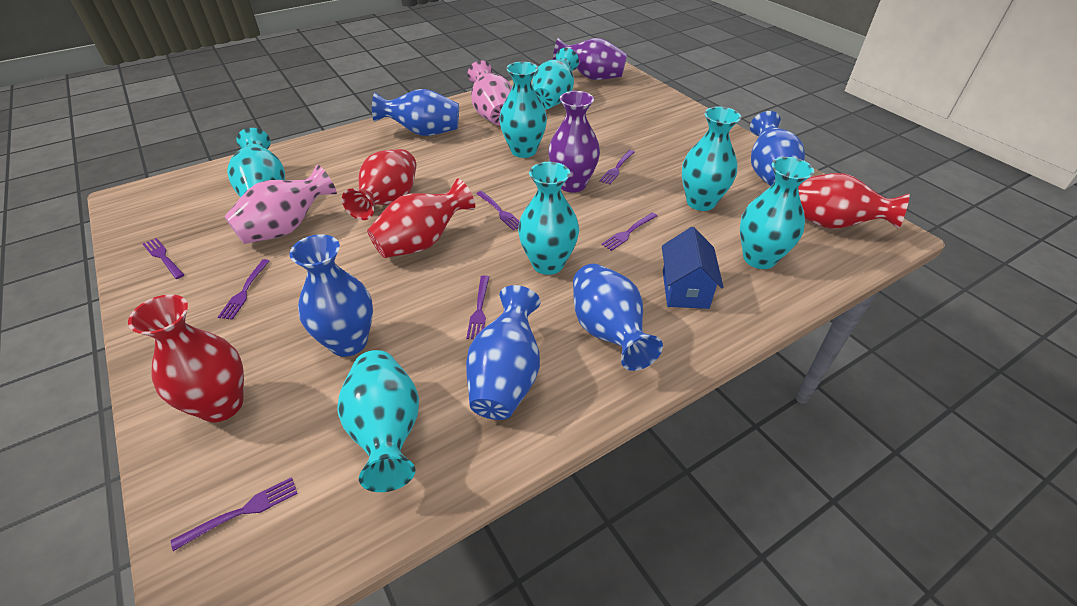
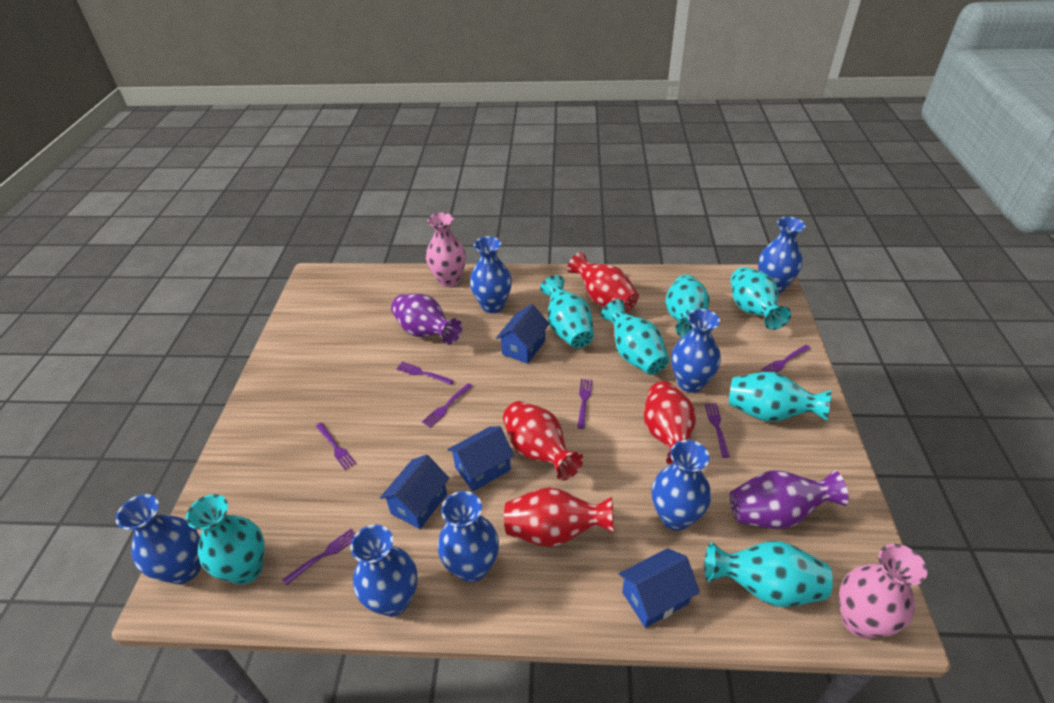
blue house: [662,227,724,309] = 1 -> [380,455,449,529] [448,426,514,491] [496,304,550,364] [619,548,700,628] = 4
blue vase: [289,234,373,357] [372,89,459,136] [466,285,540,420] [573,264,663,371] [750,111,805,186] = 5 -> [116,494,201,584] [350,525,418,617] [438,491,499,582] [470,236,512,313] [652,440,711,531] [671,309,721,393] [758,217,805,294] = 7

